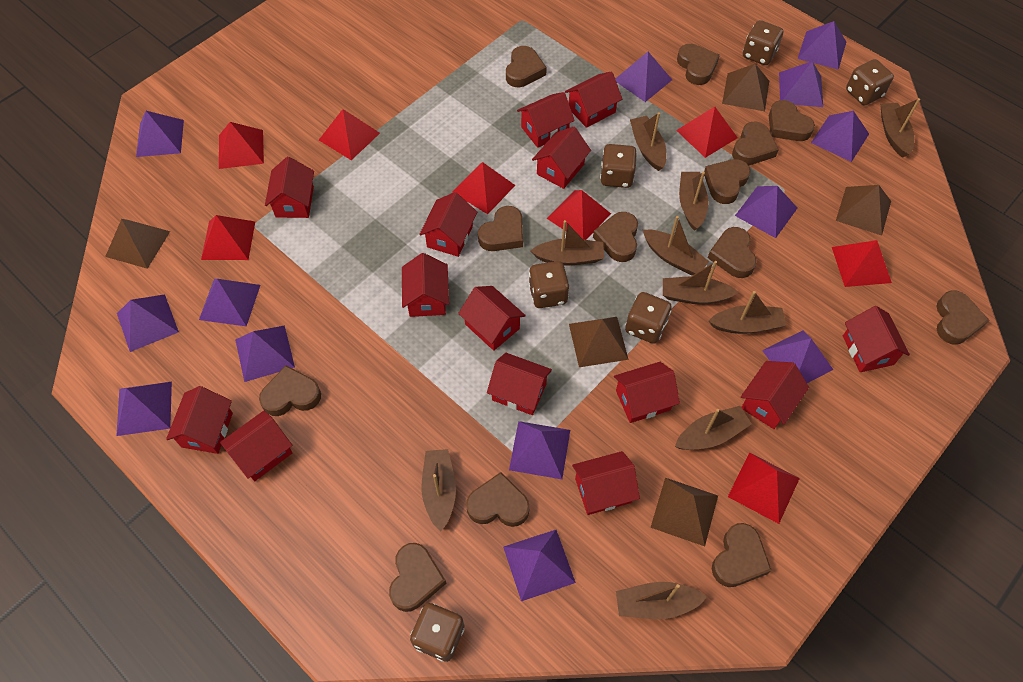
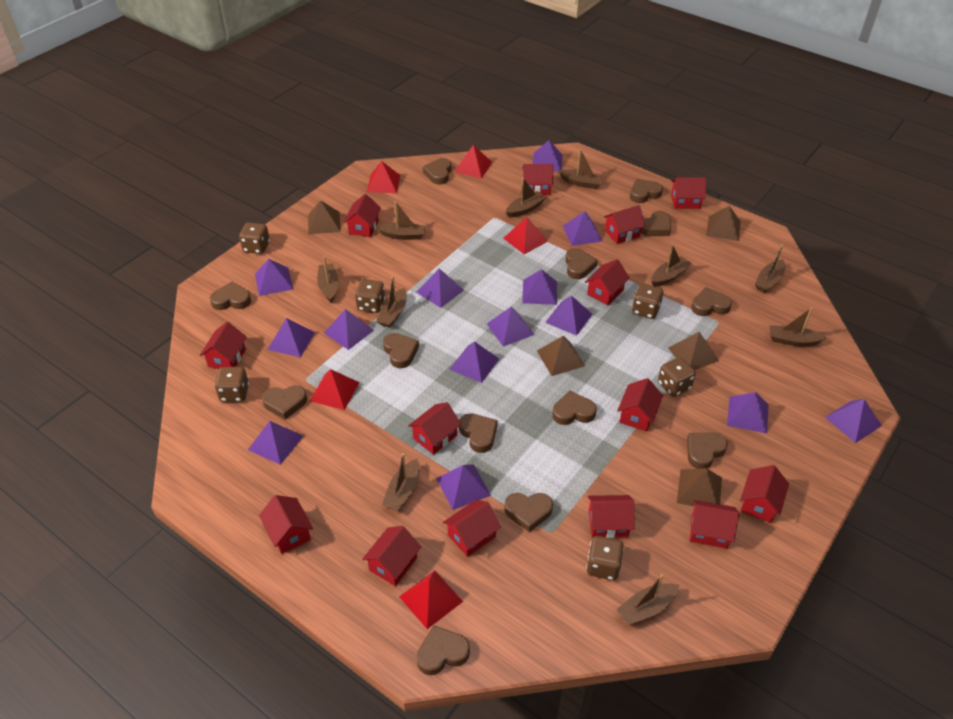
purple pyramid: [117,294,179,352] [117,382,172,436] [136,111,184,157] [199,279,260,326] [235,325,295,382] [503,530,576,601] [509,421,570,479] [615,52,672,102] [735,186,797,238] [762,331,833,383] [779,61,823,107] [798,21,846,70] [811,111,869,162] = 13 -> [248,421,303,465] [255,259,293,296] [267,318,315,357] [324,309,374,350] [417,268,464,308] [436,465,491,510] [449,341,499,383] [487,306,534,347] [522,269,557,305] [533,140,563,172] [545,295,592,336] [563,211,602,246] [727,392,769,433] [825,399,882,443] = 14
red pyramid: [201,215,255,260] [219,122,264,169] [319,109,380,160] [453,162,515,214] [547,190,611,240] [676,107,738,158] [728,452,800,524] [832,240,892,287] = 8 -> [310,369,360,410] [367,161,400,193] [399,570,463,629] [454,145,492,179] [503,217,548,254] = 5

